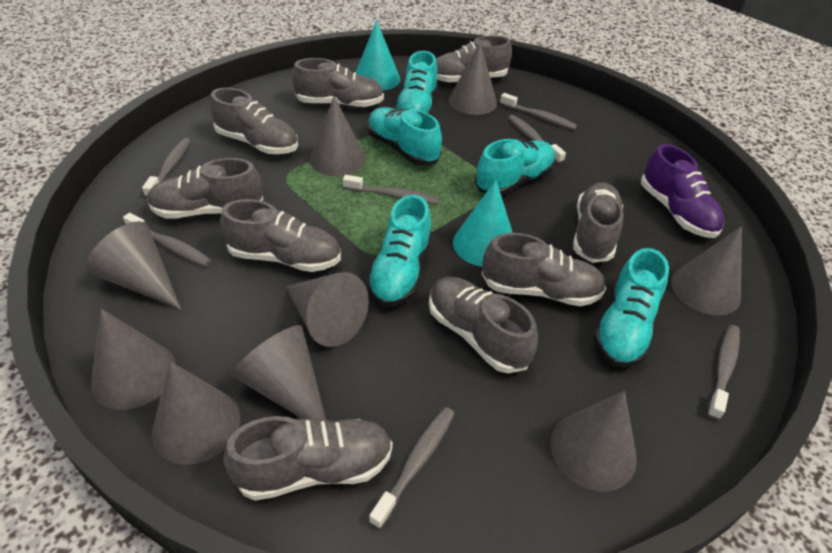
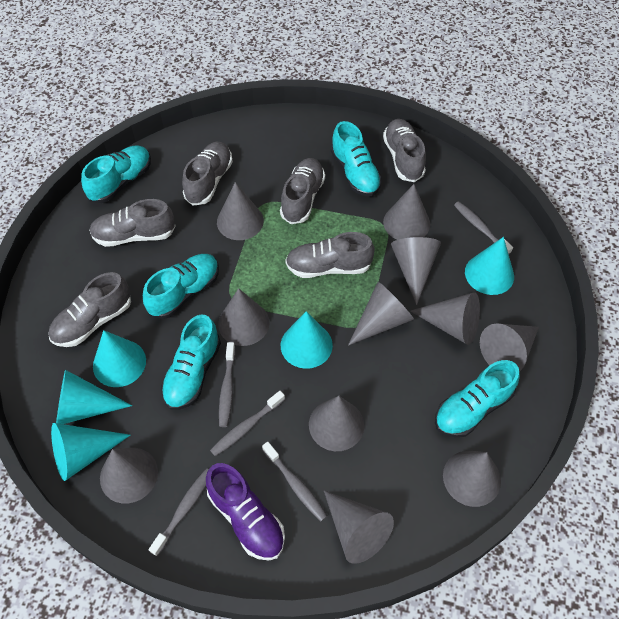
grey cone: [86,221,182,310] [91,309,176,410] [152,361,240,465] [232,325,326,420] [285,272,369,347] [309,96,366,176] [448,43,497,115] [551,391,637,491] [671,226,742,315] = 9 -> [100,448,158,504] [217,182,264,240] [218,288,270,346] [309,396,364,451] [324,490,394,564] [348,282,414,346] [383,184,430,240] [391,237,441,305] [410,292,480,345] [443,451,501,507] [480,323,539,371] = 11
grey shoe: [147,158,263,219] [210,88,298,154] [220,199,341,272] [223,416,393,501] [292,58,384,108] [429,277,538,373] [436,35,512,83] [482,233,606,306] [573,183,623,263] = 9 -> [48,272,131,347] [89,199,176,247] [182,142,233,206] [280,158,325,224] [285,232,375,278] [383,119,426,182] = 6
grey toothbrush: [123,213,212,267] [142,138,191,198] [343,175,439,205] [369,407,455,529] [500,93,577,130] [508,115,566,164] [707,325,740,420] = 7 -> [149,468,209,556] [210,391,285,456] [219,342,236,427] [262,442,328,521] [454,201,513,254] = 5
turquoise cone: [356,20,400,91] [453,180,513,267] = 2 -> [51,423,130,481] [56,370,132,424] [93,330,146,387] [281,311,333,369] [465,237,514,295] = 5

